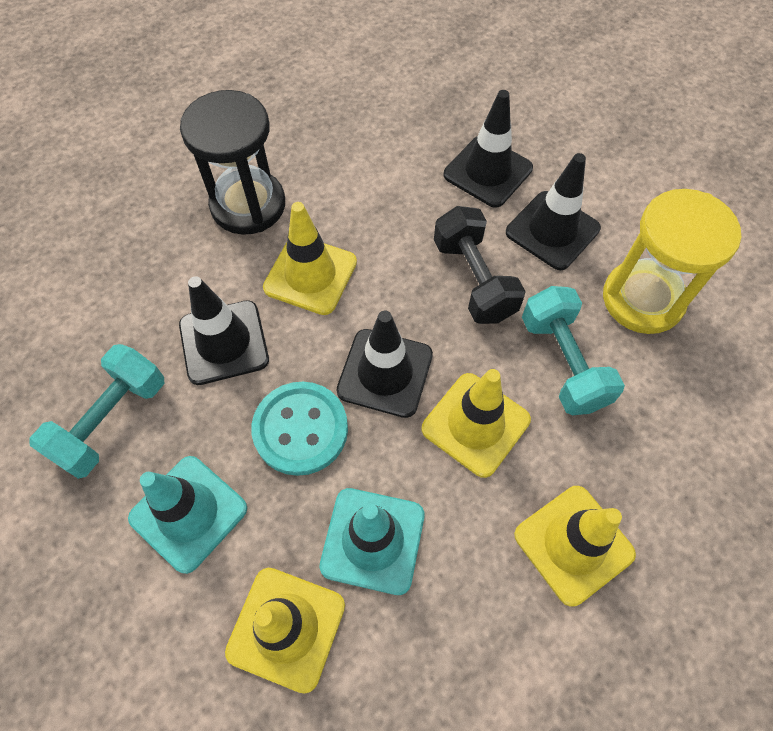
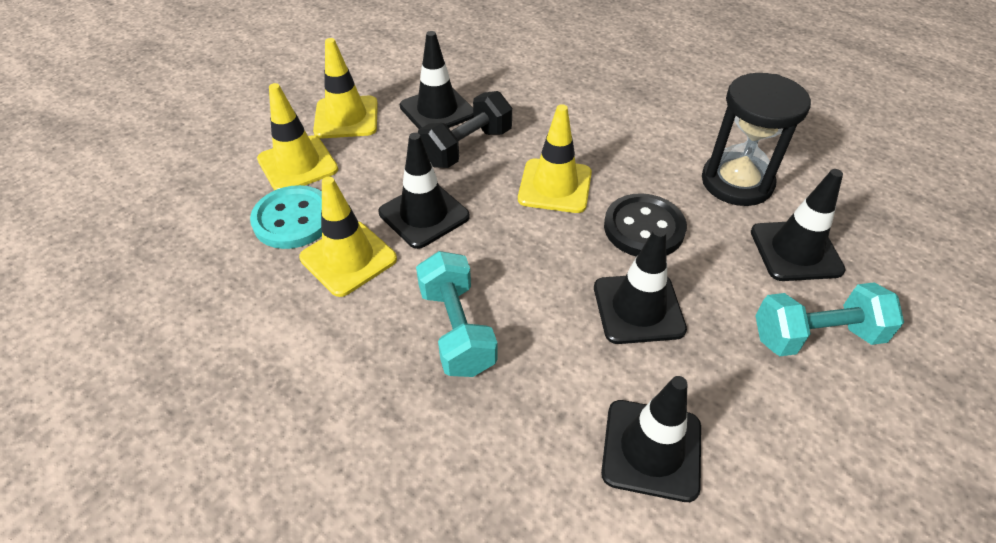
black button: none = 0 -> [604,193,687,257] = 1
black traffic cone: [179,276,269,385] [336,311,433,418] [444,90,533,208] [506,153,601,270] = 4 -> [379,133,470,249] [400,31,474,129] [594,227,687,344] [601,376,701,502] [751,169,846,281] = 5
turquoise traffic cone: [128,456,247,574] [320,488,425,595] = 2 -> none = 0
yellow hourglass: [603,189,741,334] = 1 -> none = 0

